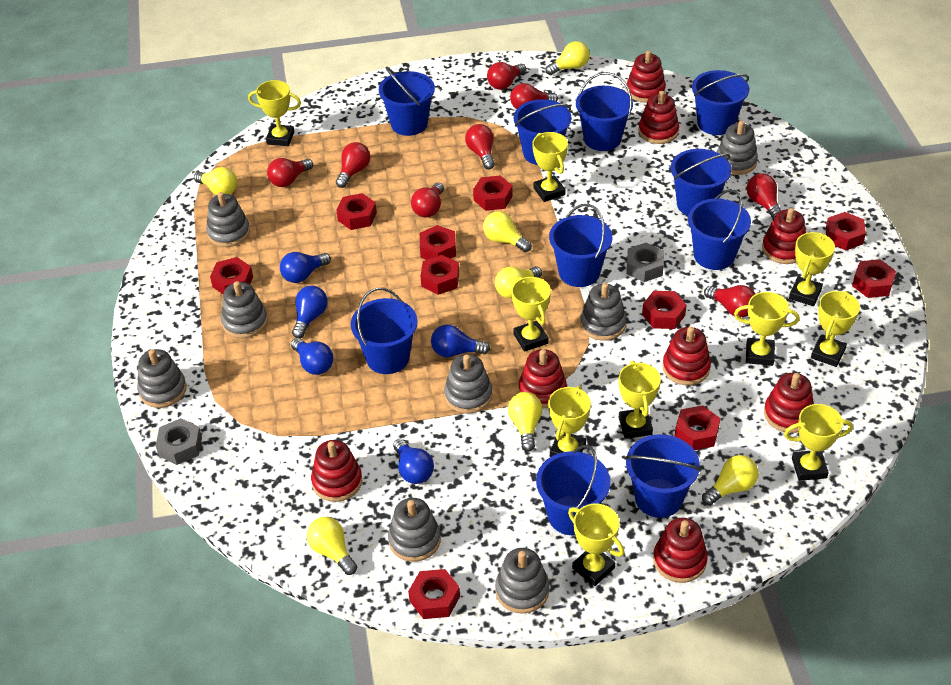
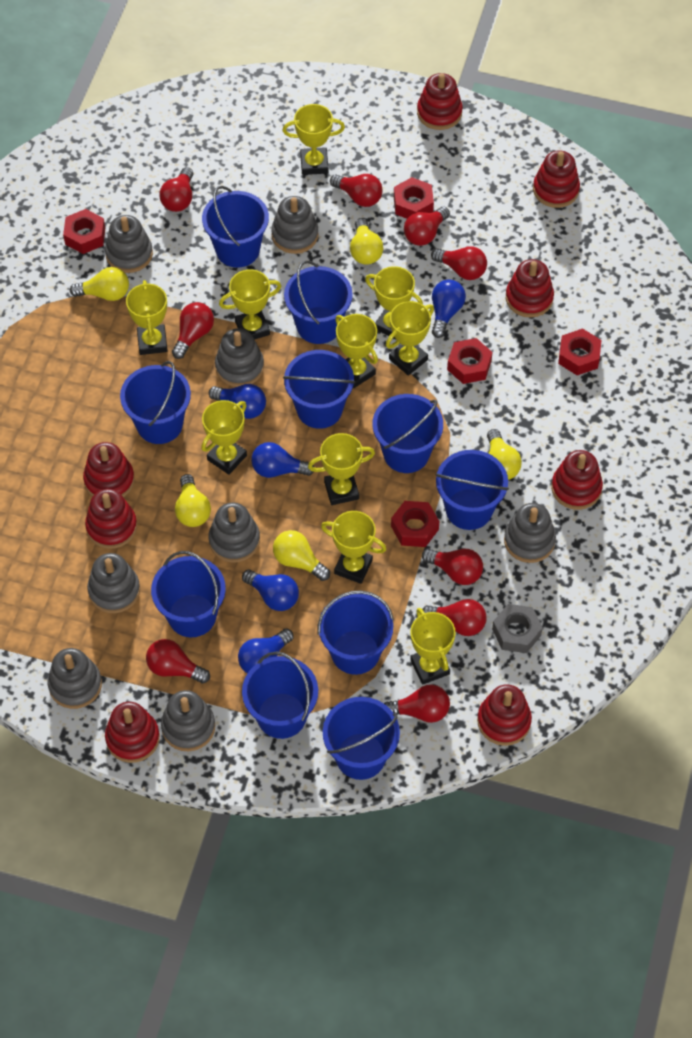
grey nut: [156,418,202,465] [626,242,664,282] = 2 -> [492,604,543,653] = 1
red light bulb: [267,158,313,187] [336,142,370,188] [411,183,444,218] [465,124,495,169] [487,62,526,90] [510,83,558,109] [704,285,755,317] [746,173,781,220] = 8 -> [146,639,210,684] [159,167,193,212] [172,302,214,359] [330,174,383,207] [384,684,450,723] [404,207,450,246] [422,549,483,585] [422,599,487,636] [431,246,487,280] = 9
red nut: [210,257,253,294] [336,193,377,230] [408,569,460,619] [420,225,456,260] [421,255,459,295] [473,175,513,211] [642,291,687,329] [675,405,721,450] [825,212,866,250] [852,259,896,298] = 10 -> [63,209,105,254] [391,501,439,547] [394,177,434,219] [447,338,492,384] [558,328,601,375] = 5
yellow light bulb: [194,167,237,195] [307,517,357,575] [483,211,532,252] [495,266,542,298] [508,392,542,452] [545,41,590,75] [702,455,758,505] = 7 -> [70,267,129,301] [175,474,211,527] [273,530,330,581] [350,218,383,265] [487,429,522,480] = 5

